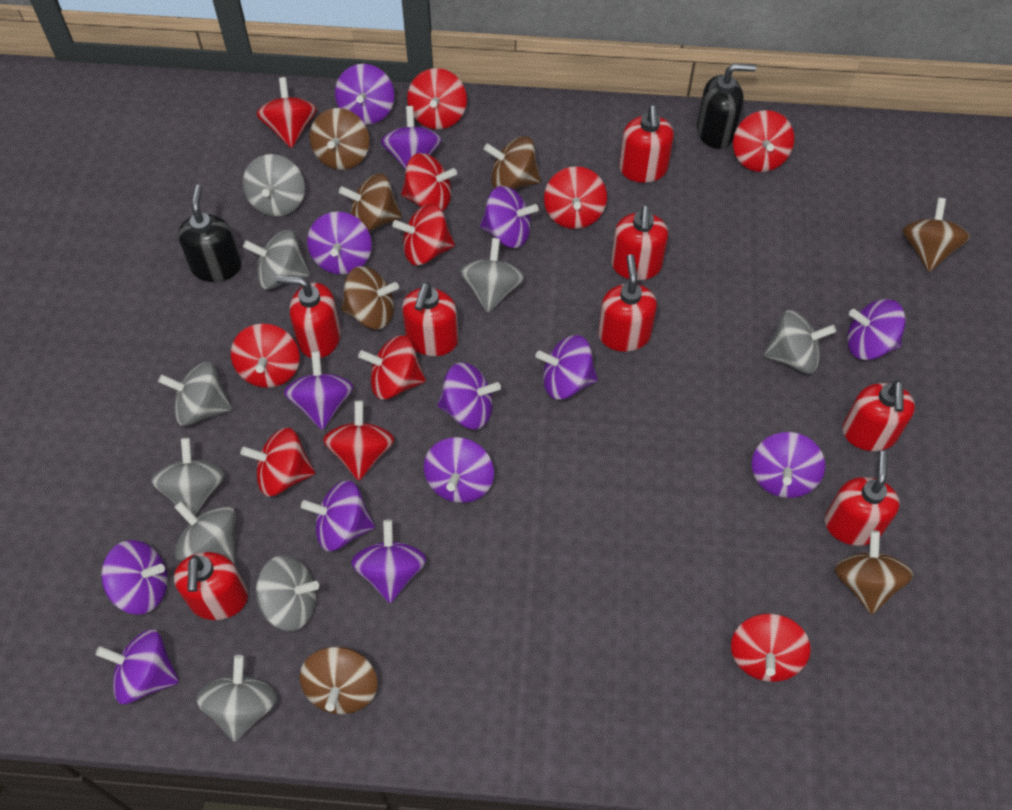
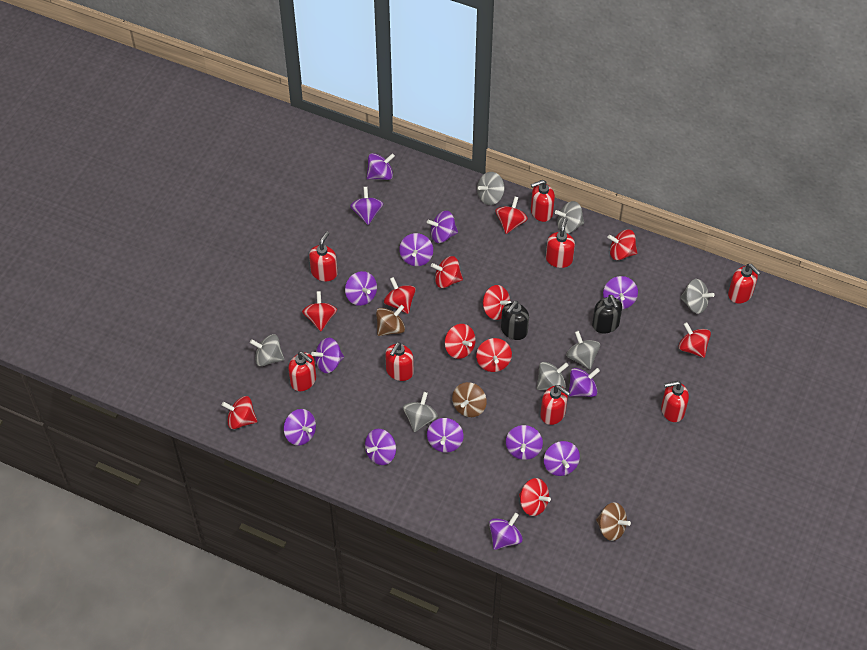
brown spinning top: [299,646,378,714] [309,108,369,170] [339,174,402,231] [341,266,399,329] [484,136,541,189] [835,530,913,614] [903,198,970,272] = 7 -> [376,305,405,336] [452,382,487,417] [596,502,631,541] = 3
grey spinning top: [151,438,225,516] [158,362,232,426] [174,501,236,565] [196,655,277,742] [243,154,305,216] [243,230,310,289] [256,556,319,631] [460,238,525,313] [764,310,836,374] = 9 -> [250,334,284,366] [403,392,438,432] [477,172,505,205] [537,362,569,390] [555,201,584,233] [566,331,600,369] [680,279,714,314] = 7

